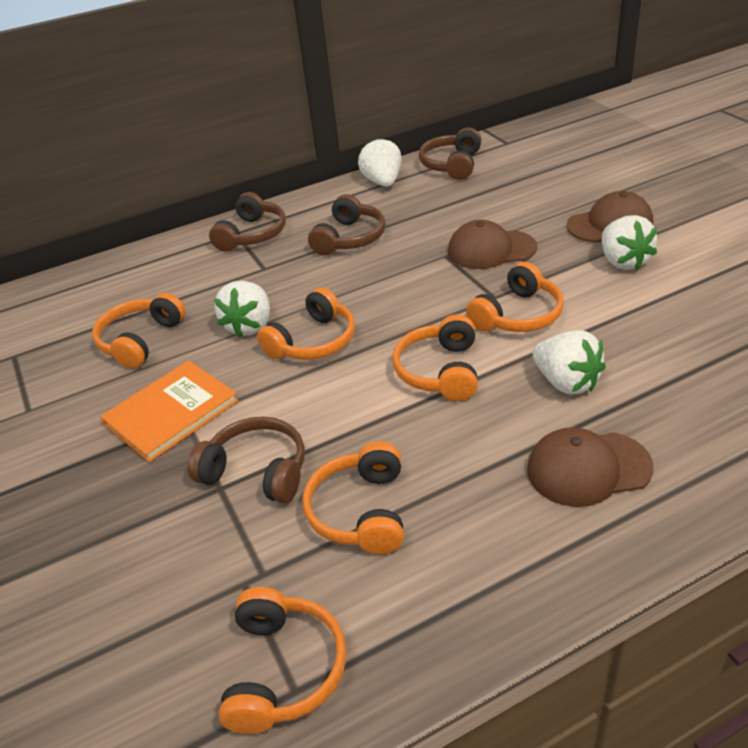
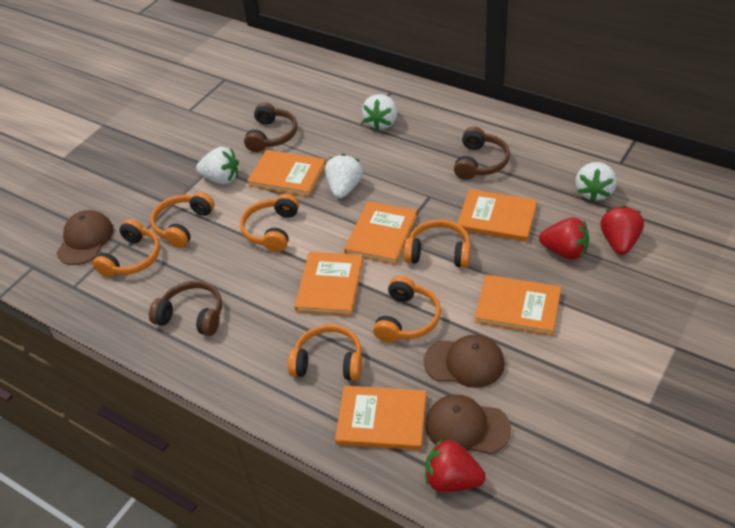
brown headphones: [188,416,305,503] [209,192,286,252] [308,194,386,255] [419,127,482,180] = 4 -> [149,281,222,336] [244,102,297,152] [454,127,510,180] = 3
orange book: [100,361,239,462] = 1 -> [247,150,326,197] [294,252,363,316] [335,386,426,450] [344,201,417,265] [457,189,537,242] [474,275,561,336] = 6
red strawberry: none = 0 -> [425,439,486,492] [539,218,589,260] [601,206,644,255] = 3

